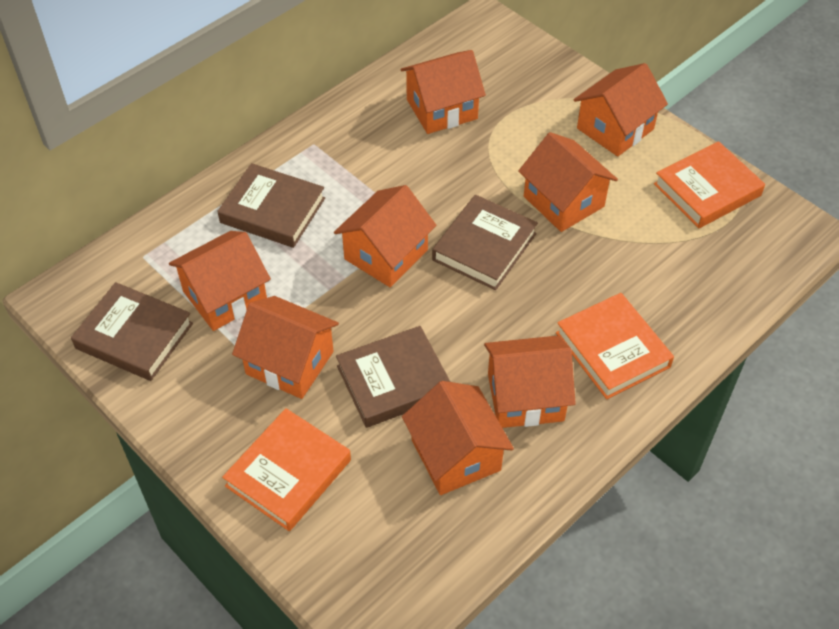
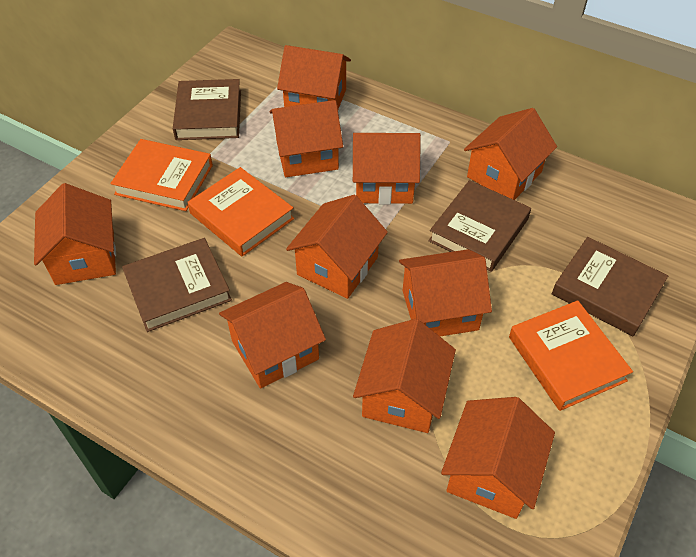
orange house: [169,231,271,331] [232,296,339,399] [334,185,436,287] [400,50,486,134] [402,381,514,495] [484,336,576,428] [519,132,618,232] [573,63,668,157] = 8 -> [34,183,116,285] [219,282,326,388] [270,100,343,177] [277,45,351,109] [286,195,388,299] [353,133,421,204] [353,319,456,433] [399,249,492,337] [441,397,555,519] [464,108,557,200] = 10

